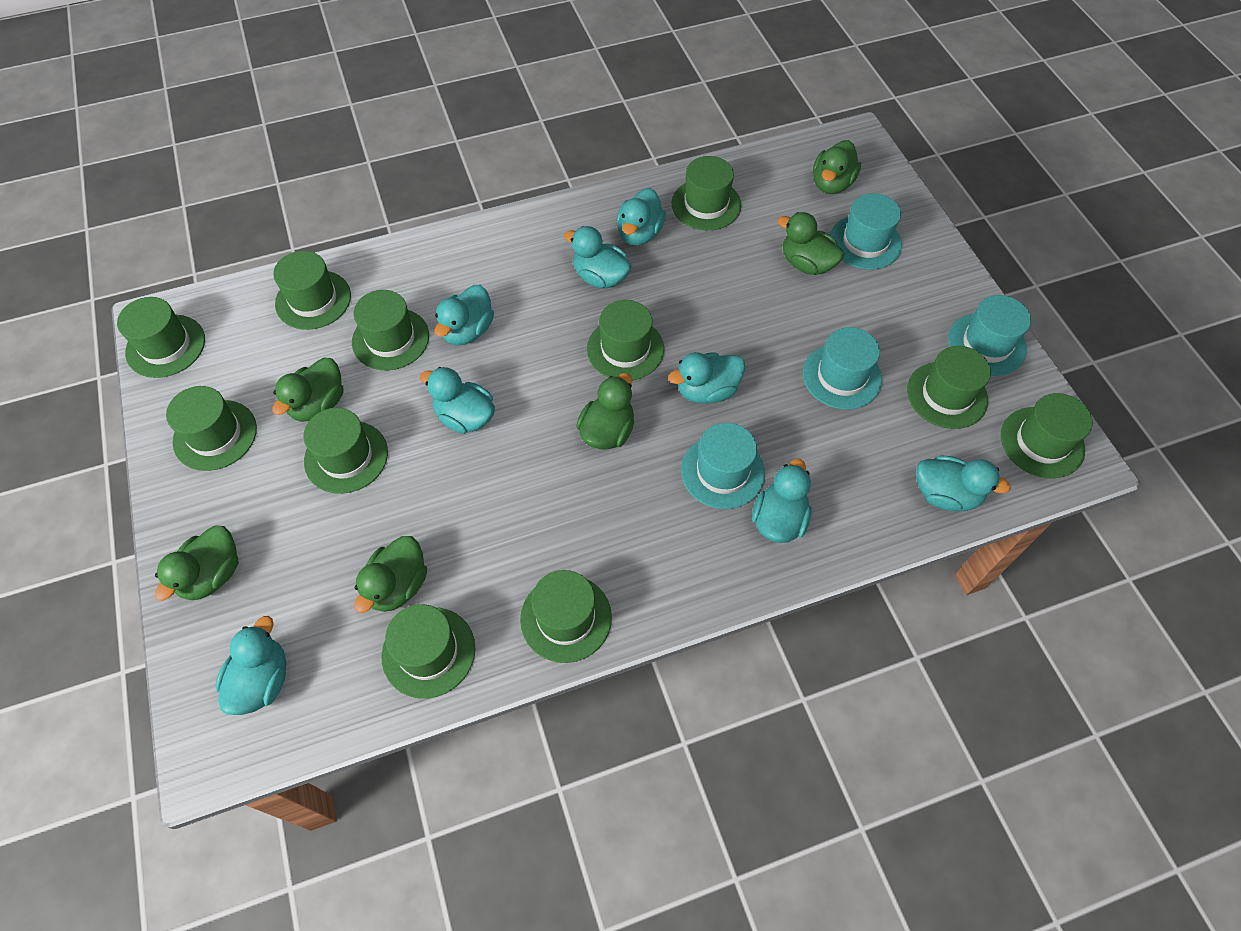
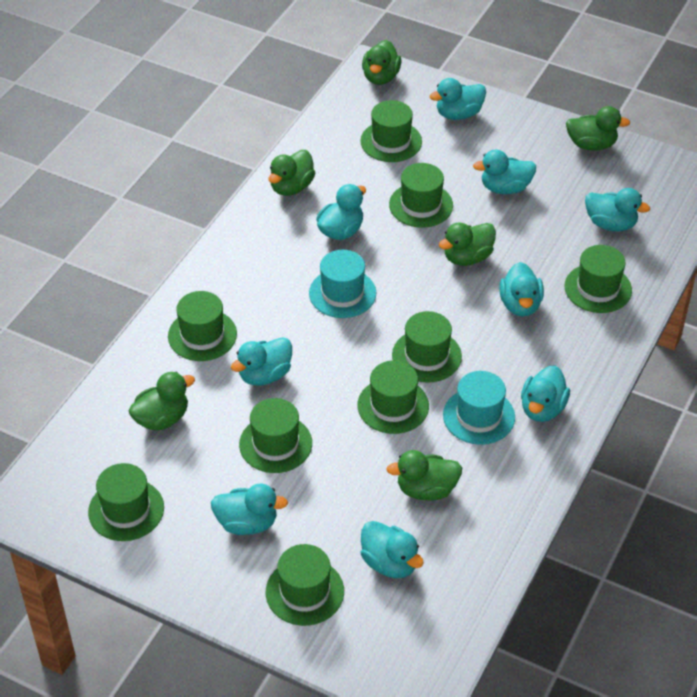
green hat: [117,297,205,378] [166,386,257,471] [273,251,351,330] [303,408,388,494] [352,290,429,371] [381,604,475,699] [520,570,612,663] [587,300,664,380] [671,156,742,230] [907,346,991,429] [1001,393,1093,478] = 11 -> [88,463,164,541] [168,291,237,361] [239,398,312,473] [266,544,344,626] [357,360,429,434] [360,100,422,162] [389,163,453,228] [392,311,462,383] [564,245,632,313] = 9
turquoise duck: [215,616,286,715] [420,367,495,434] [434,285,494,346] [564,226,632,289] [617,188,666,246] [668,352,745,403] [752,459,812,543] [917,456,1011,511] = 8 -> [211,484,288,535] [231,337,292,386] [316,184,366,240] [361,521,424,578] [430,78,486,120] [473,150,536,194] [499,262,544,317] [521,365,570,422] [585,188,650,232] = 9
turquoise hat: [681,423,765,509] [803,327,882,410] [830,193,902,270] [948,295,1031,376] = 4 -> [309,250,376,318] [443,371,515,445] = 2

